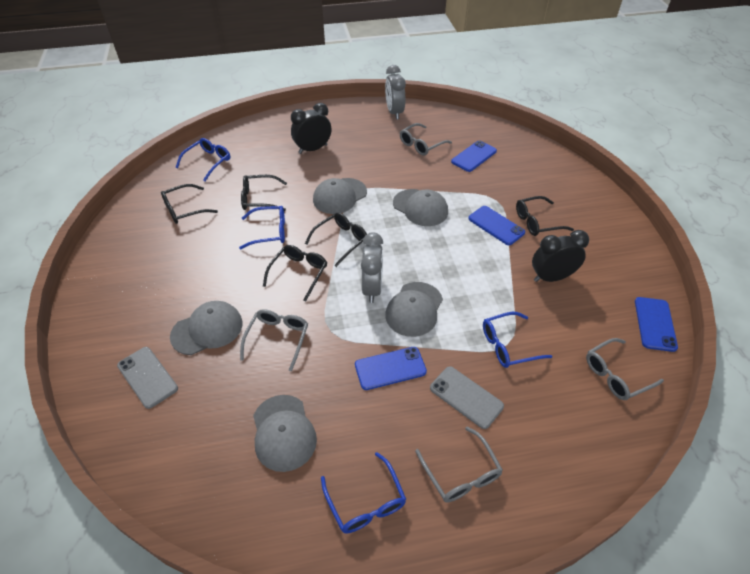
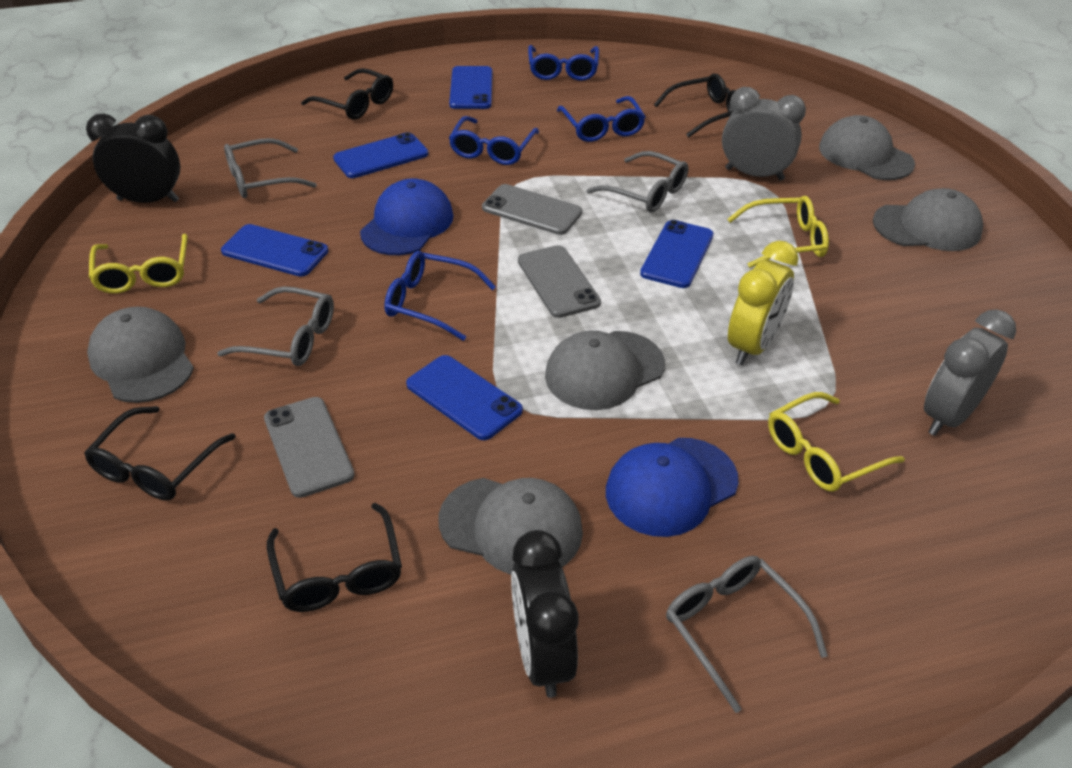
black glasses: [161,184,218,224] [241,175,287,211] [263,245,327,301] [305,213,367,267] [516,196,574,236] = 5 -> [84,406,236,500] [267,503,402,612] [301,68,393,120] [654,74,736,138] = 4
blue cap: none = 0 -> [360,178,454,255] [606,438,739,537] = 2
blue phone: [355,347,427,390] [451,140,497,172] [468,206,525,245] [635,297,678,352] = 4 -> [221,224,328,277] [333,132,428,178] [406,355,523,440] [449,66,493,109] [640,220,714,288] = 5
grey phone: [117,347,178,409] [430,366,504,429] = 2 -> [264,397,355,498] [482,184,582,235] [518,245,601,318] = 3
yellow clock: none = 0 -> [728,241,798,365] = 1
yellow glasses: none = 0 -> [89,234,188,294] [727,196,829,268] [768,392,905,492] = 3

